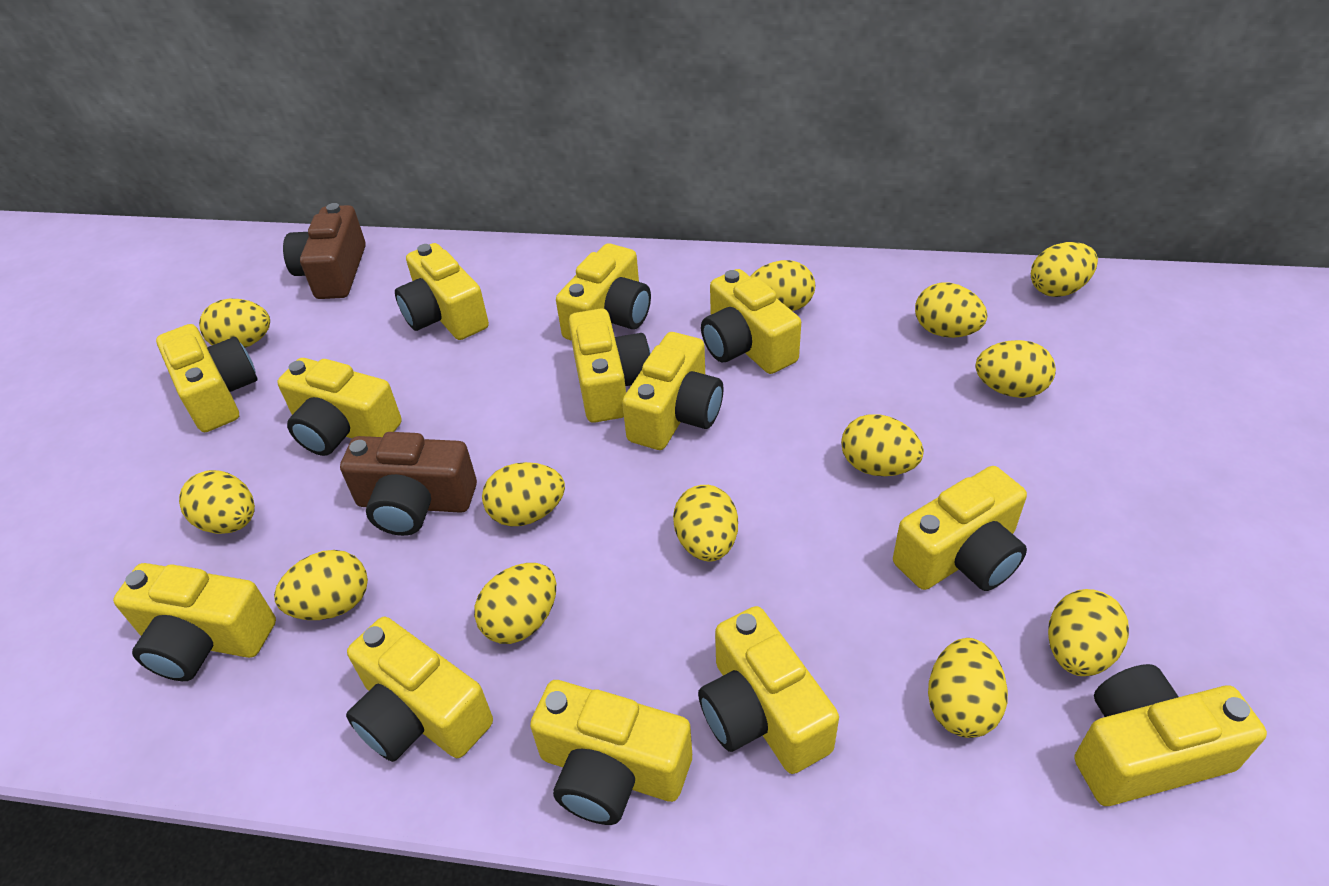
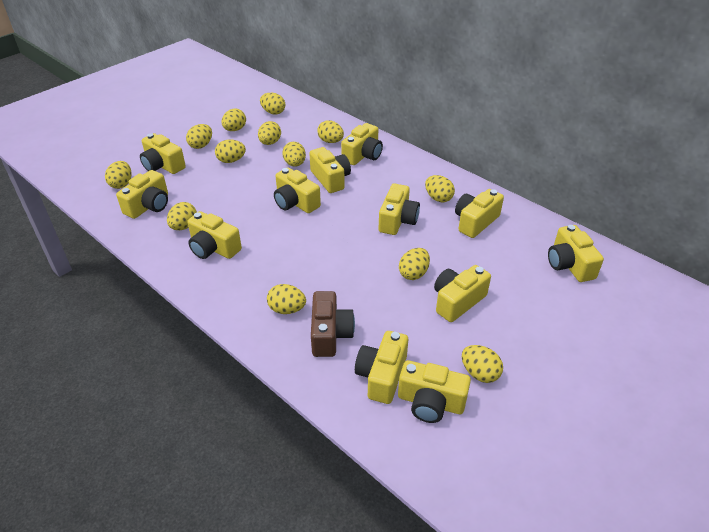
brown camera: [283,203,366,299] [340,432,477,536] = 2 -> [311,291,355,357] = 1
yellow camera: [113,563,276,681] [156,324,258,432] [277,358,402,456] [346,617,493,762] [395,243,489,340] [530,680,692,825] [556,243,651,341] [569,309,651,423] [622,332,723,450] [698,606,839,774] [701,269,801,374] [893,466,1027,591] [1074,664,1267,806] = 13 -> [116,170,168,219] [140,133,186,174] [187,211,242,259] [274,168,321,213] [309,147,351,193] [341,123,383,165] [355,331,408,404] [379,184,420,235] [398,360,471,423] [434,265,491,322] [455,189,504,238] [548,225,604,282] = 12

